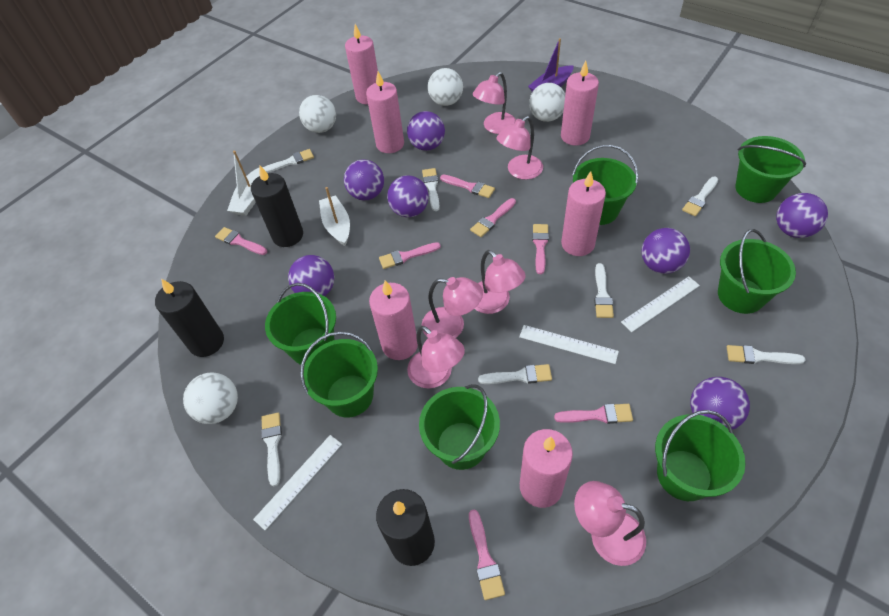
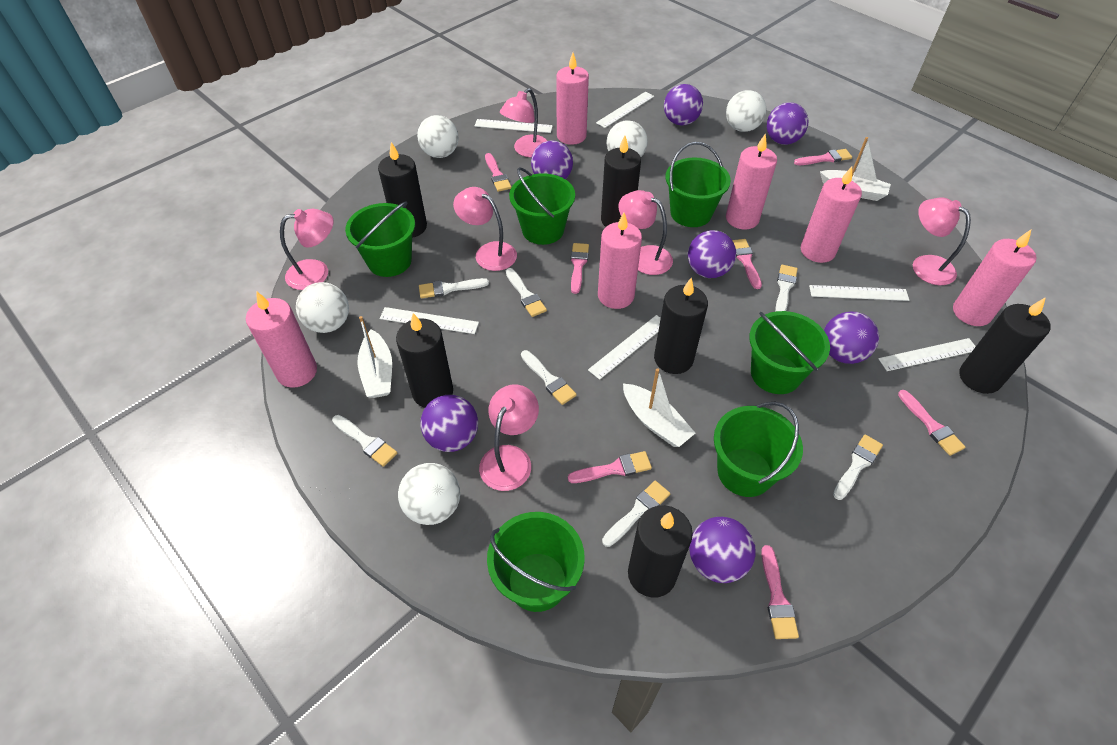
black candle: [155,279,224,357] [251,166,303,247] [376,489,435,566] = 3 -> [378,142,427,238] [396,313,453,408] [601,136,641,227] [628,505,693,598] [654,278,708,374] [959,297,1051,394] = 6
green bucket: [265,283,336,365] [300,332,378,417] [419,384,500,470] [572,145,638,225] [655,410,745,501] [718,229,796,314] [735,136,806,203] = 7 -> [345,201,415,277] [487,512,585,612] [509,167,575,245] [666,142,731,227] [714,402,803,497] [749,311,830,394] = 6
purple boat: [528,38,574,92] = 1 -> none = 0
white ball: [183,372,238,424] [299,95,336,133] [428,68,463,106] [529,83,565,122] = 4 -> [296,282,349,333] [398,463,460,525] [417,115,459,158] [606,120,648,157] [726,90,766,132] = 5
white boat: [227,151,260,216] [319,187,350,246] = 2 -> [357,316,392,398] [623,368,695,447] [820,137,891,201] = 3
white ruler: [253,435,342,530] [519,325,619,364] [621,276,700,332] = 3 -> [380,307,479,334] [475,119,553,133] [588,315,661,380] [596,92,654,128] [809,285,909,301] [878,338,976,371] = 6

